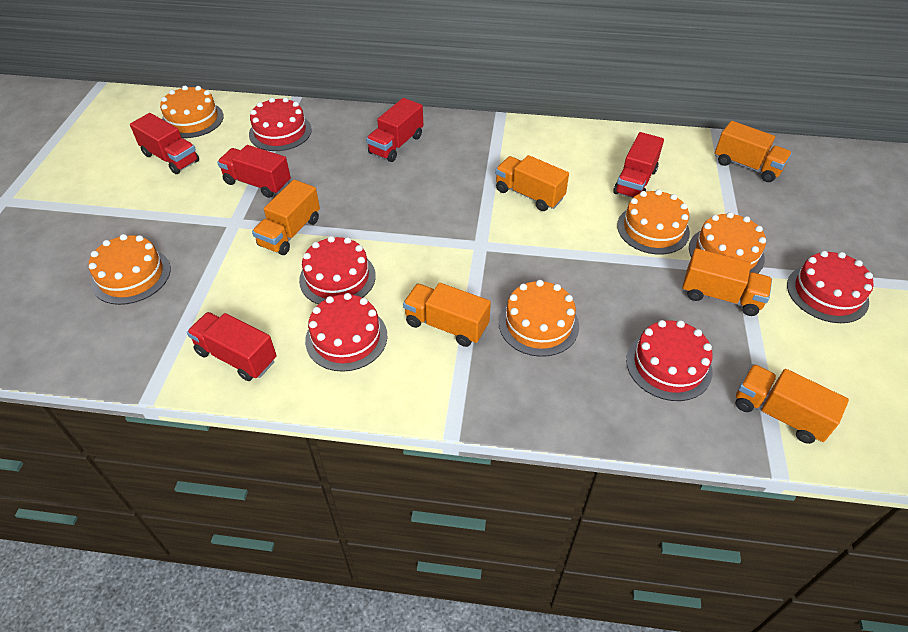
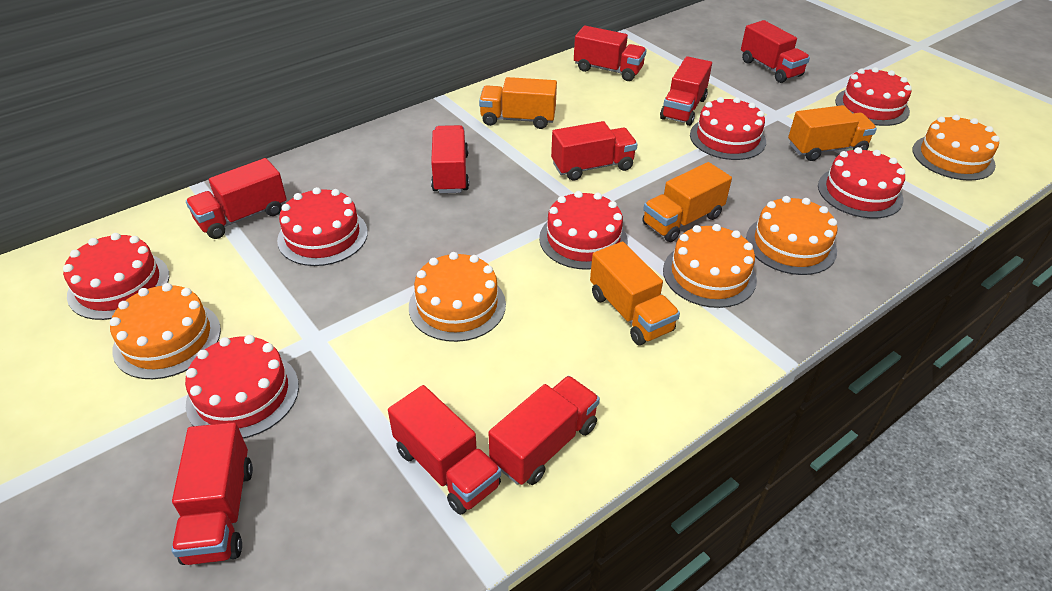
orange truck: [252,180,320,255] [403,283,491,347] [495,155,569,211] [683,248,772,316] [715,121,792,182] [736,364,849,444] = 6 -> [479,77,557,129] [590,241,680,345] [642,162,732,242] [788,105,877,161] = 4
red cake: [249,97,312,151] [299,236,376,304] [305,293,387,372] [626,320,712,401] [787,251,874,323] = 5 -> [63,233,169,320] [185,335,299,438] [277,187,368,266] [539,191,628,270] [690,97,766,160] [818,147,905,218] [835,67,912,126] = 7
red truck: [130,113,199,174] [187,312,277,381] [217,145,291,198] [366,98,423,162] [613,132,664,198] = 5 -> [171,422,253,565] [186,158,287,239] [388,385,501,515] [431,125,469,193] [488,376,600,485] [551,121,638,181] [574,26,647,81] [660,56,712,126] [741,20,810,83] = 9

